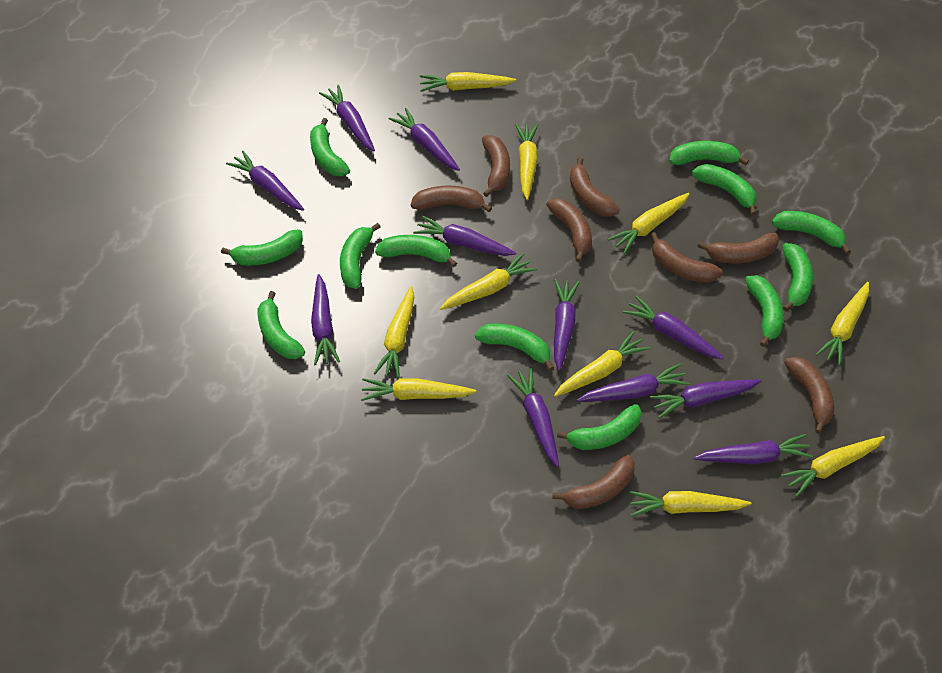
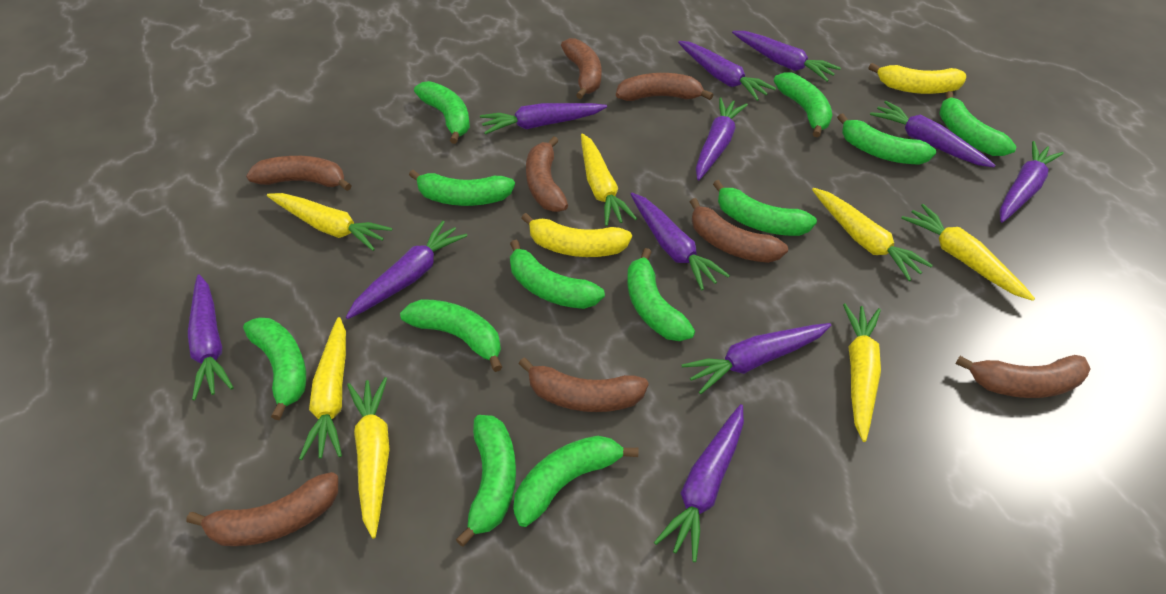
yellow banana: none = 0 -> [521,213,632,257] [868,63,966,94] = 2
yellow carrot: [361,378,476,401] [374,286,414,378] [420,72,516,92] [440,253,537,310] [515,124,538,200] [554,331,650,397] [608,193,690,254] [629,491,751,516] [781,436,885,497] [816,282,869,366] = 10 -> [267,193,392,251] [299,317,346,460] [347,377,390,538] [581,133,637,226] [812,188,933,281] [843,304,881,442] [901,204,1035,301] = 7

